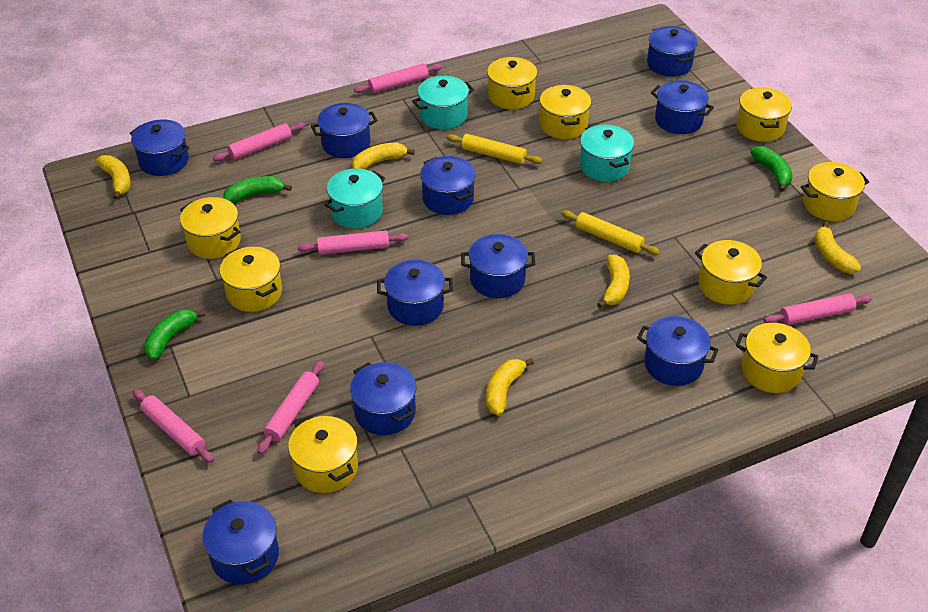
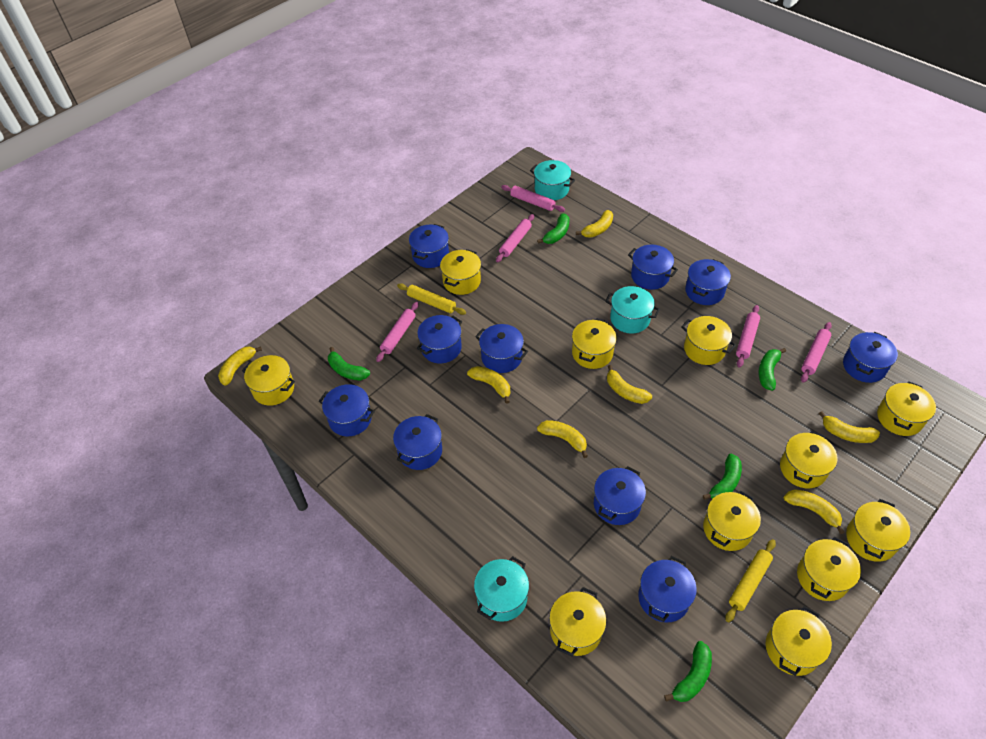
green banana: [144,309,205,360] [223,176,292,203] [750,146,793,192] = 3 -> [328,347,370,381] [537,214,569,244] [664,641,712,702] [703,454,742,500] [758,348,786,391] = 5
pink rolling pin: [133,389,214,463] [213,122,305,161] [258,361,324,454] [297,230,408,255] [354,64,442,93] [764,294,872,325] = 6 -> [376,302,419,362] [496,214,534,263] [501,185,565,212] [736,305,760,368] [801,322,832,383] = 5
yellow banana: [96,155,131,199] [352,143,415,169] [486,358,534,416] [597,255,630,308] [815,222,861,273] = 5 -> [218,346,262,386] [467,366,510,404] [537,420,588,458] [576,210,613,238] [607,365,652,404] [784,489,844,534] [818,411,880,443] = 7
yellow pot: [180,197,241,259] [220,247,282,312] [288,415,358,493] [487,57,537,109] [540,85,591,139] [695,240,767,305] [736,87,792,142] [736,323,818,393] [801,162,869,221] = 9 -> [242,355,295,406] [440,249,481,295] [549,587,607,657] [572,319,617,369] [681,316,736,365] [703,490,761,551] [766,606,832,676] [780,431,838,488] [797,537,861,601] [846,499,910,562] [877,382,936,436] = 11

